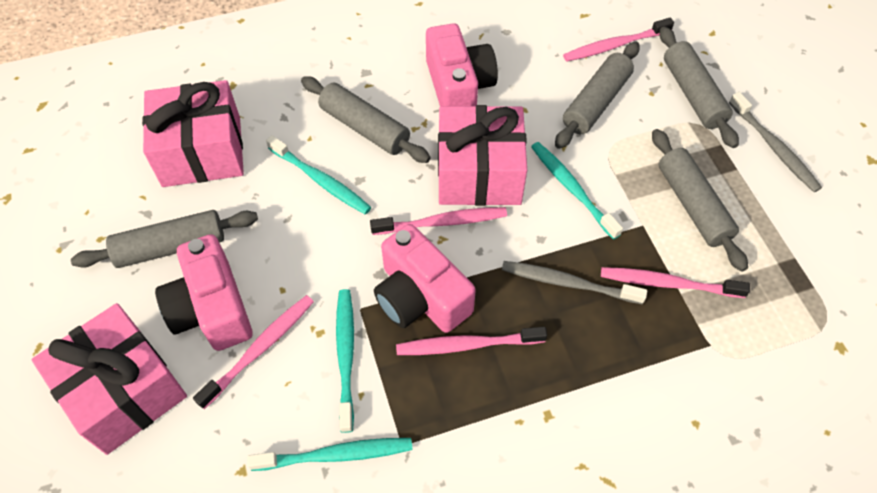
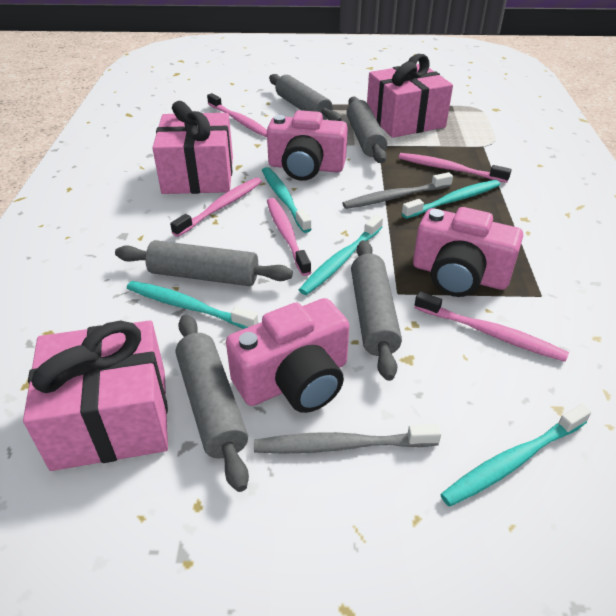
turquoise toothbrush: [247,438,412,471] [266,135,371,215] [336,289,354,433] [531,142,623,240] = 4 -> [127,281,258,329] [262,167,312,233] [299,215,383,295] [402,180,500,219] [440,404,591,507] = 5

